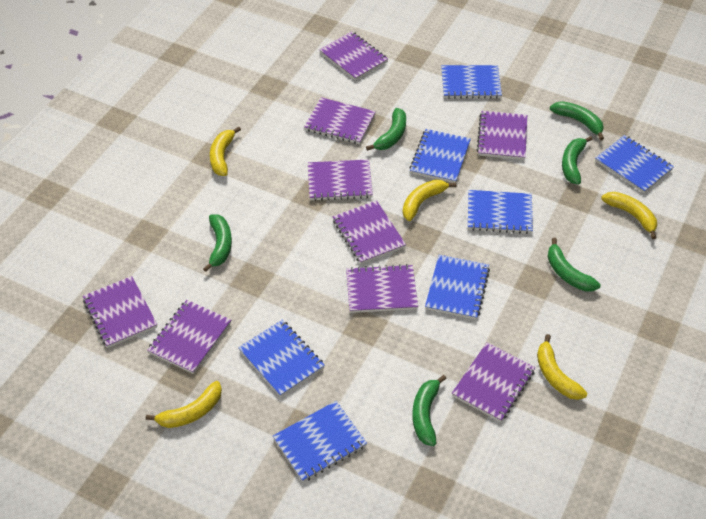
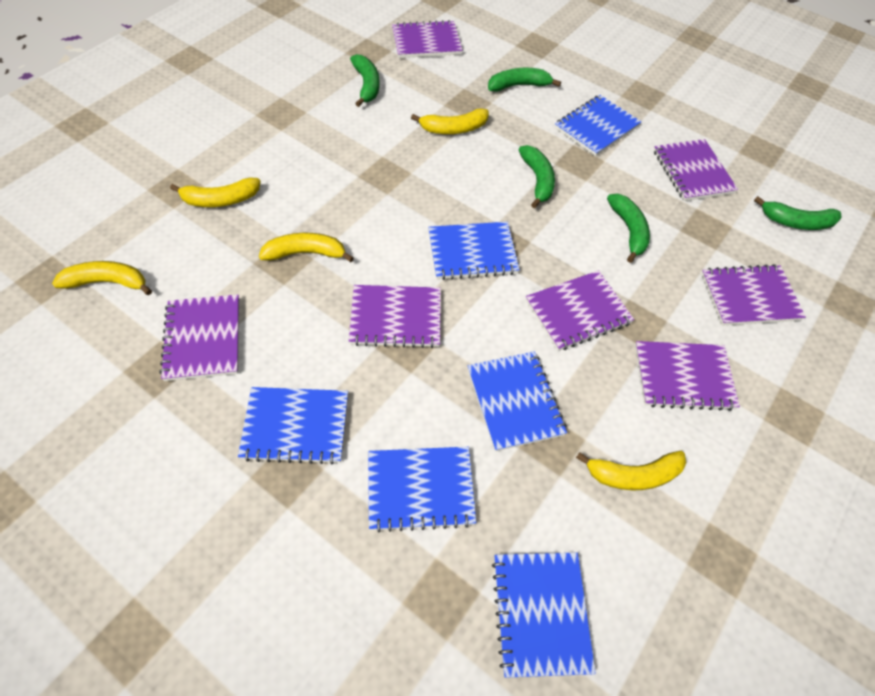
blue notebook: [238,320,325,397] [273,401,367,482] [409,129,471,183] [425,255,490,320] [441,65,502,99] [468,190,533,234] [595,135,674,193] = 7 -> [238,387,348,464] [368,447,476,532] [428,222,520,280] [468,351,567,452] [492,553,596,678] [555,95,642,156] = 6
green banana: [203,214,232,272] [366,108,406,151] [412,375,447,446] [548,238,601,291] [550,101,604,140] [562,136,593,184] = 6 -> [350,54,380,107] [488,68,561,92] [518,145,555,208] [607,194,650,263] [754,196,842,230] = 5
purple notebook: [83,276,157,348] [147,300,231,374] [304,97,376,144] [308,159,373,201] [319,31,388,81] [333,200,406,264] [346,264,418,313] [452,342,535,422] [477,111,527,160] = 9 -> [159,294,239,381] [349,285,441,348] [392,20,463,58] [526,270,634,351] [635,341,740,411] [654,139,738,201] [701,264,806,325] = 7

